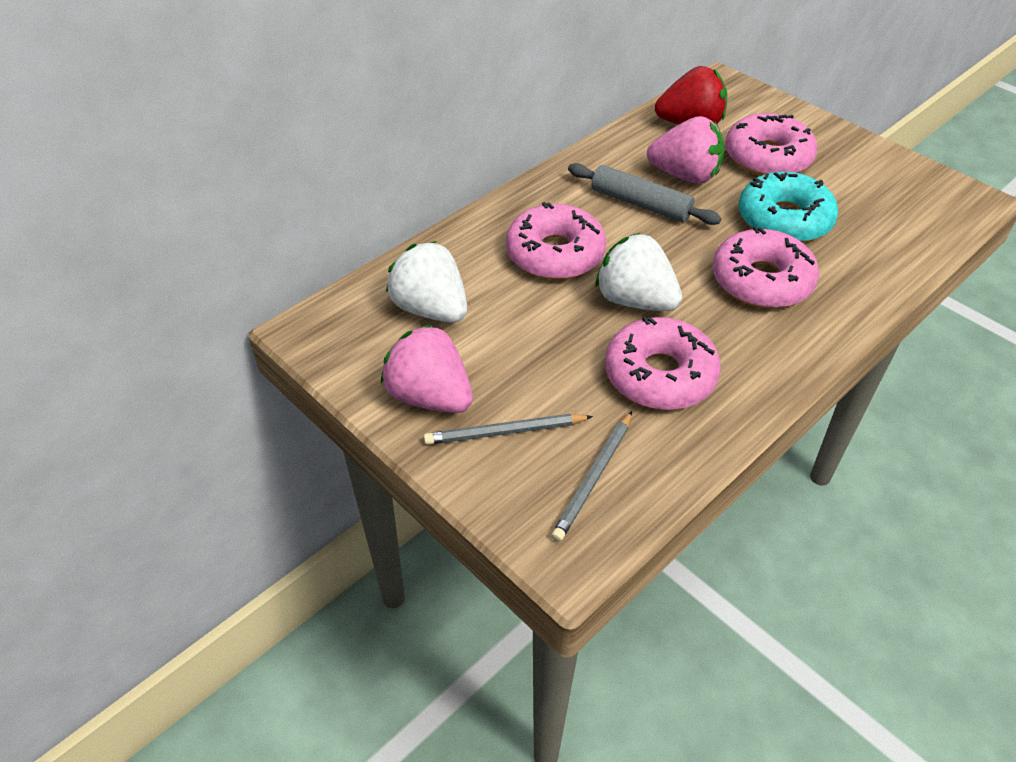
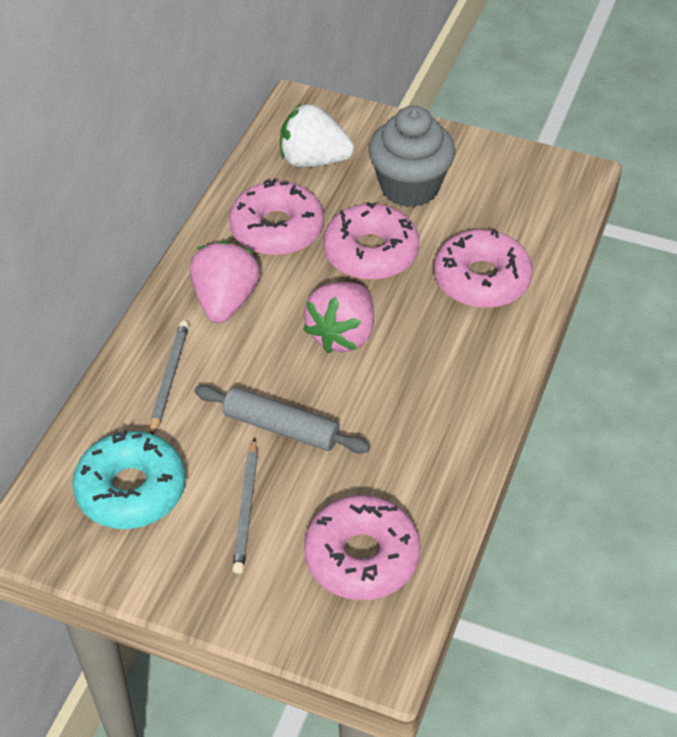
grey cupcake: none = 0 -> [368,106,455,207] = 1
red strawberry: [655,66,727,124] = 1 -> none = 0
white strawberry: [386,241,467,323] [595,233,682,311] = 2 -> [280,104,354,168] = 1

